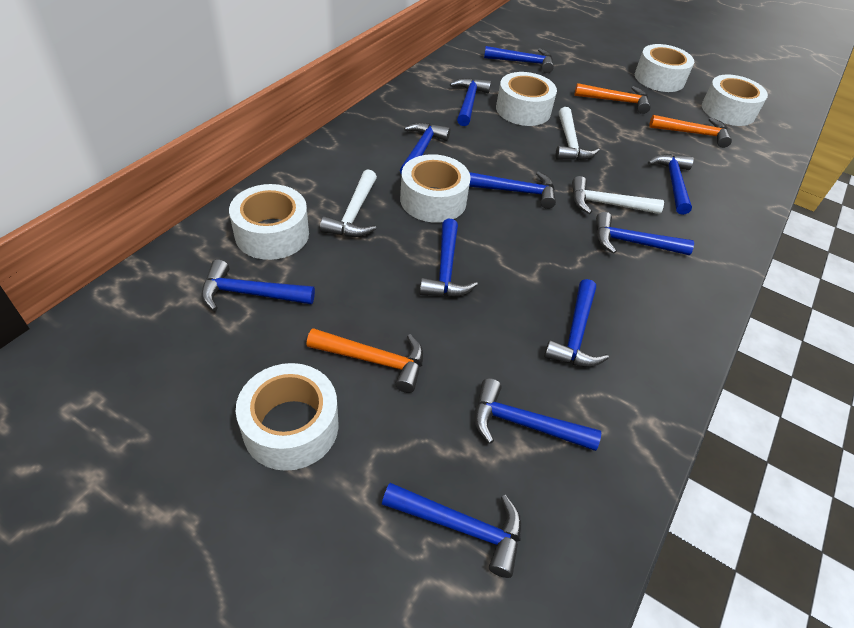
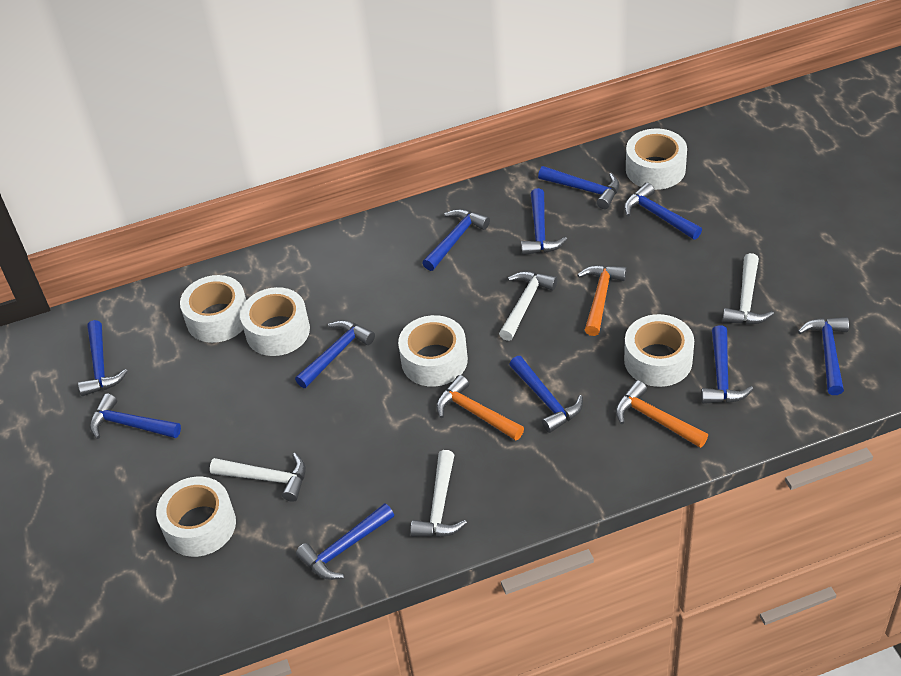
white hammer: [320,169,377,237] [556,107,600,161] [572,176,664,214] = 3 -> [210,453,306,502] [410,450,467,537] [499,271,557,341] [722,253,774,324] = 4

